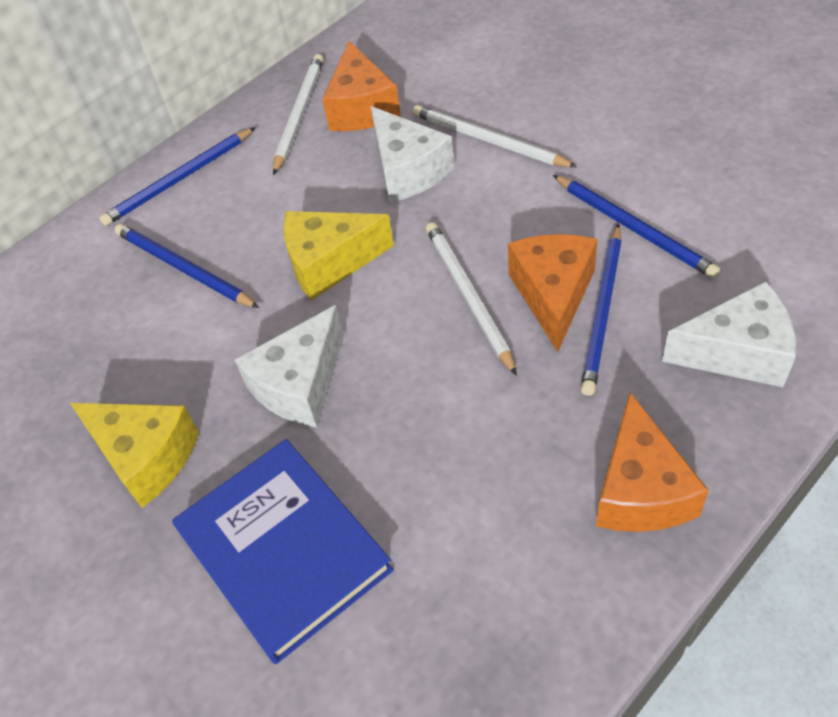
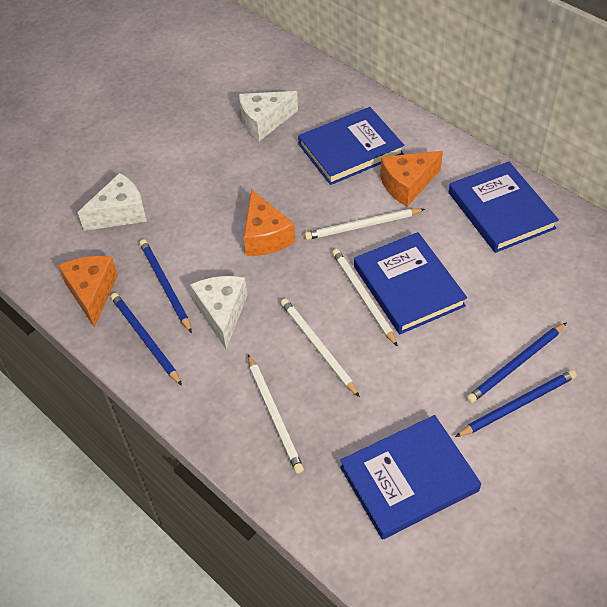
blue book: [172,439,394,664] = 1 -> [298,107,404,185] [340,415,481,540] [354,232,467,334] [449,162,559,253] = 4
white pencil: [273,54,323,175] [413,105,577,167] [426,222,517,376] = 3 -> [248,354,304,473] [281,299,360,397] [304,209,425,240] [332,249,398,347] = 4
yellow cheese: [70,403,199,508] [284,211,394,300] = 2 -> none = 0

